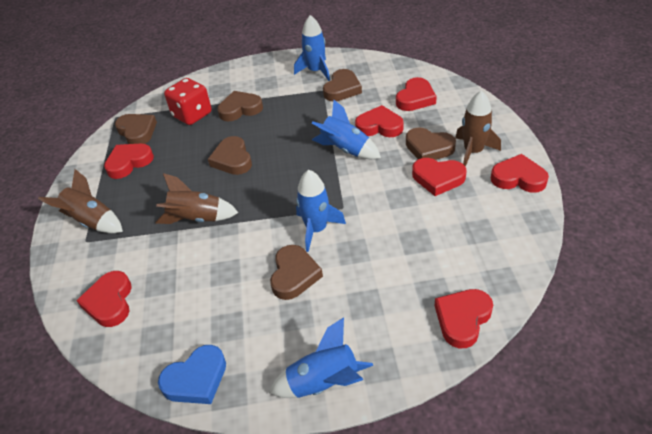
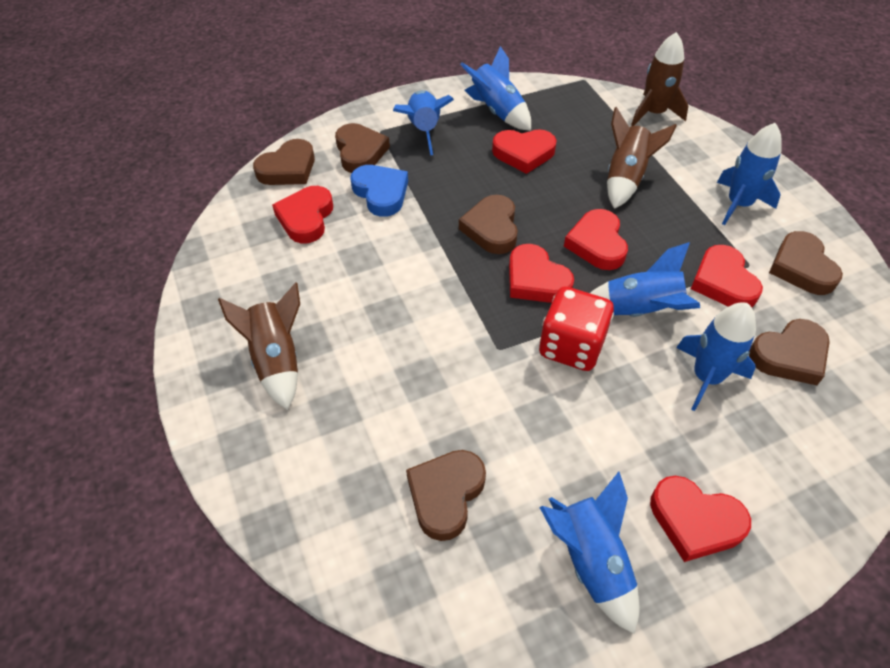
blue rocket: [269,317,373,398] [294,15,330,81] [296,170,346,252] [312,100,381,159] = 4 -> [393,90,454,156] [460,46,531,130] [539,472,639,634] [590,242,700,317] [676,302,756,411] [717,123,782,225] = 6
red heart: [76,271,132,327] [104,144,154,179] [355,105,404,137] [396,77,437,111] [412,158,467,196] [434,289,493,348] [491,154,549,193] = 7 -> [272,186,333,243] [492,129,557,174] [509,244,574,303] [564,209,628,270] [650,476,751,562] [691,245,763,307] = 6

